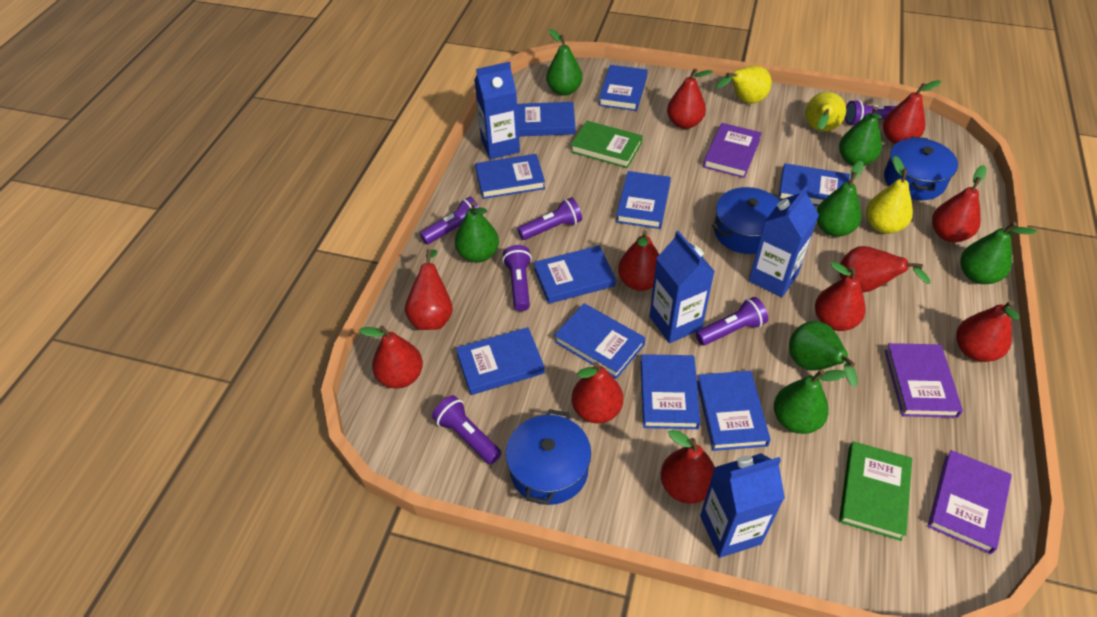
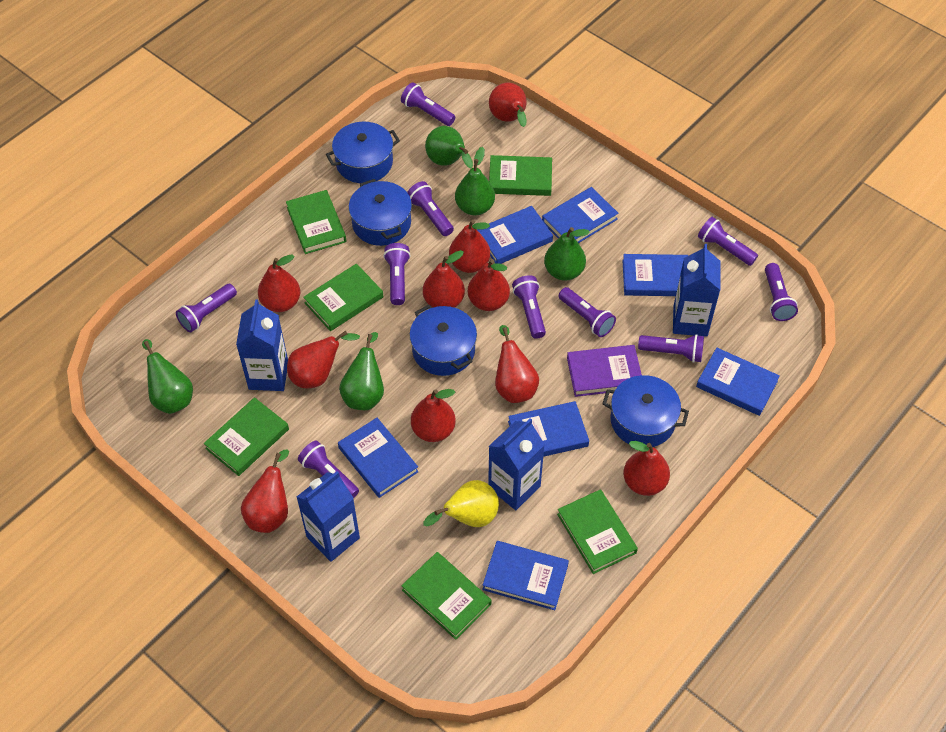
blue book: [456,327,545,395] [475,154,545,199] [517,102,575,137] [534,246,616,304] [554,303,646,379] [599,65,648,111] [616,171,671,229] [641,354,701,429] [697,371,771,451] [779,163,850,206] = 10 -> [338,418,419,498] [477,206,553,264] [482,541,569,610] [508,401,589,457] [542,187,619,243] [622,254,688,296] [696,348,780,416] = 7
blue pot: [506,409,591,505] [712,187,782,254] [884,137,958,200] = 3 -> [326,122,400,183] [349,179,412,246] [410,305,477,376] [602,375,689,447] = 4
green book: [571,121,643,168] [839,441,912,541] = 2 -> [204,397,289,476] [286,190,346,254] [303,264,383,331] [401,552,491,640] [489,155,552,196] [557,489,638,574] = 6
green pear: [455,202,499,263] [546,29,583,96] [774,370,847,434] [789,321,857,387] [817,160,864,237] [839,106,882,166] [960,222,1037,284] = 7 -> [142,339,193,414] [339,332,384,410] [425,126,473,168] [455,147,495,215] [544,227,590,281] = 5
purple book: [703,123,762,178] [884,343,963,418] [928,450,1012,554] = 3 -> [567,345,642,397] = 1
purple flashlight: [420,197,483,244] [432,395,502,464] [502,245,532,311] [518,197,582,240] [696,297,768,346] [845,100,896,125] = 6 -> [176,284,237,332] [298,440,359,498] [383,243,411,305] [401,82,455,126] [407,181,454,236] [512,275,546,339] [559,287,616,337] [638,334,704,363] [698,217,758,266] [765,263,798,321] = 10
red pear: [359,326,423,388] [405,249,453,330] [572,362,623,424] [618,230,659,291] [661,430,715,504] [667,68,713,129] [815,262,866,331] [840,246,931,292] [883,80,941,144] [932,165,986,242] [956,300,1019,362] = 11 -> [241,449,289,533] [258,255,300,312] [287,331,360,388] [411,389,456,442] [423,250,465,308] [449,220,490,273] [468,259,510,311] [489,83,527,127] [495,325,539,403] [623,441,670,496] = 10
yellow pear: [716,65,772,104] [805,92,846,132] [866,156,913,234] = 3 -> [423,480,499,527] = 1

